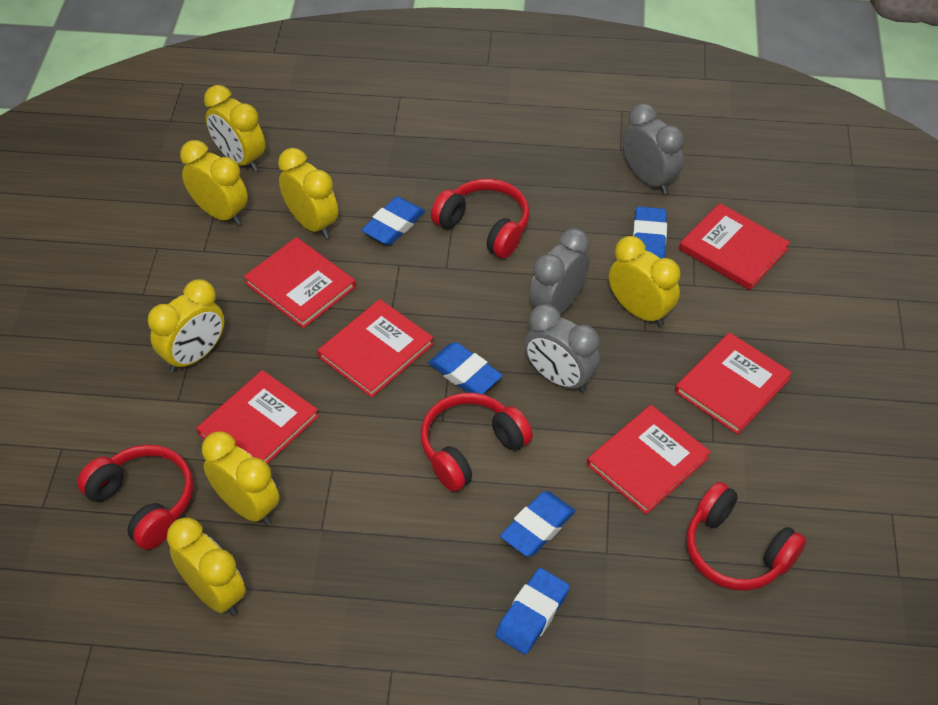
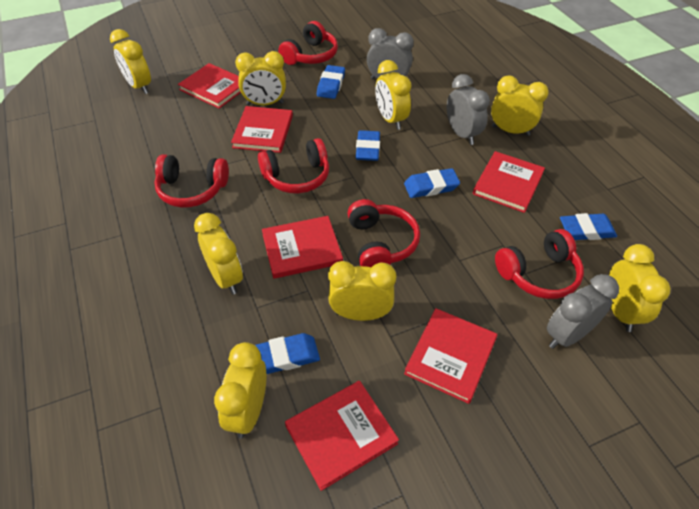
red headphones: [77,445,193,550] [421,393,533,492] [431,179,529,258] [686,482,806,591] = 4 -> [154,154,229,208] [258,138,329,193] [278,21,338,65] [347,199,420,267] [495,229,584,299] = 5
yellow clock: [148,279,224,373] [167,517,246,616] [180,140,248,225] [202,431,280,525] [204,85,265,172] [278,148,338,238] [609,236,681,327] = 7 -> [110,29,151,94] [194,213,243,294] [214,342,266,439] [235,51,286,105] [328,261,397,321] [375,60,412,130] [491,76,549,136] [609,244,670,332] = 8

